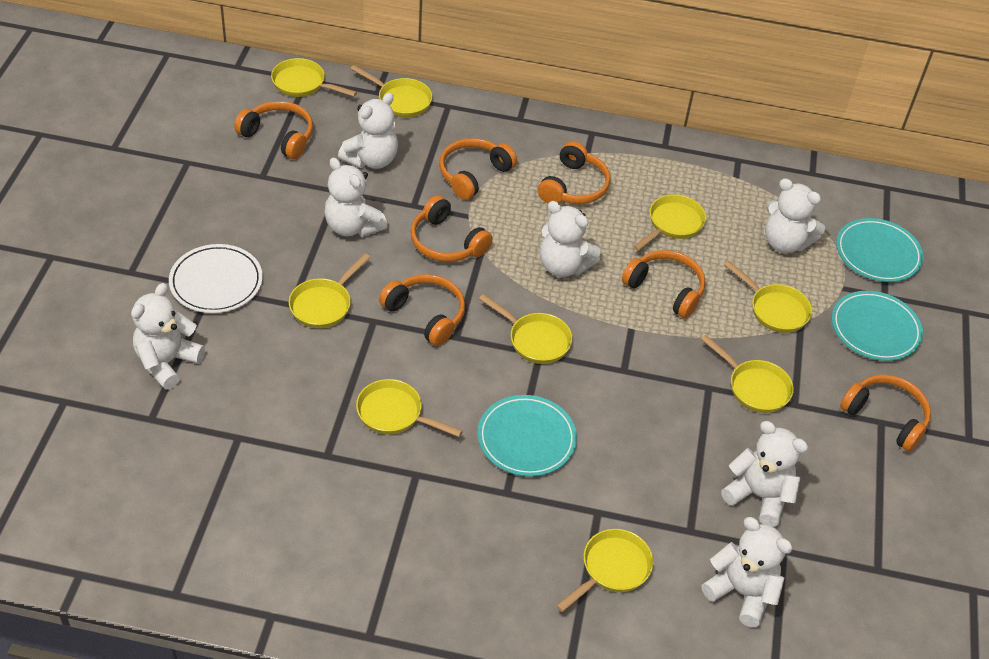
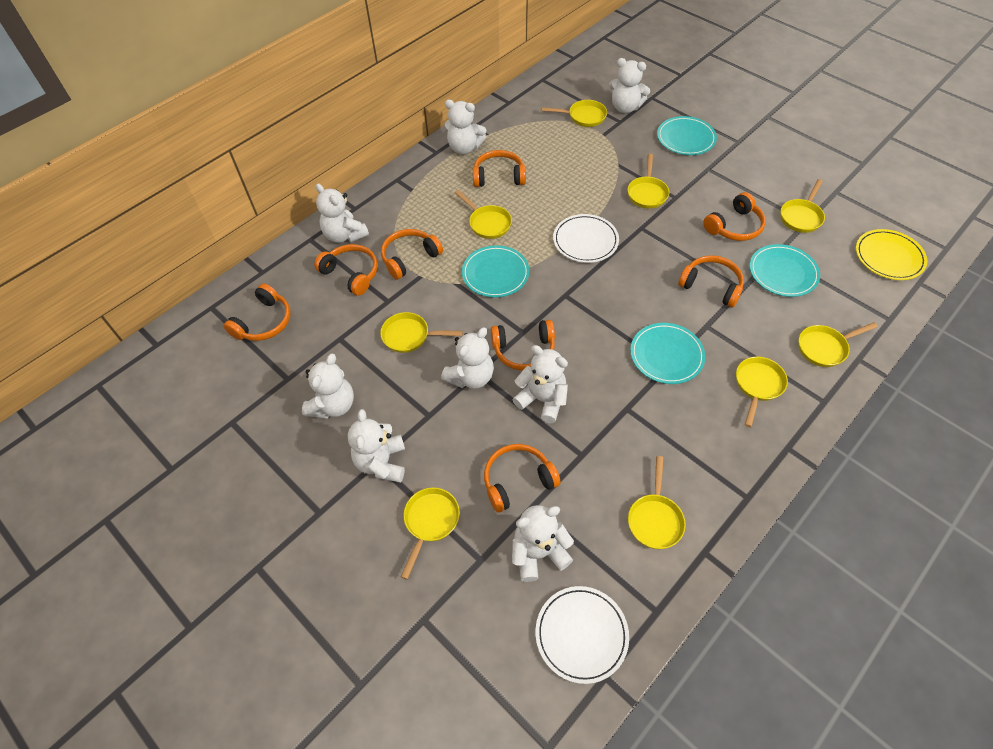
orange headphones: [234,101,313,159] [379,274,465,346] [410,195,493,262] [439,138,517,200] [538,141,610,204] [622,250,706,318] [840,375,931,452] = 7 -> [223,283,290,341] [314,244,378,296] [381,229,443,280] [473,150,526,187] [484,444,561,512] [491,320,555,371] [678,255,744,307] [703,192,766,241] = 8
turquoise plate: [478,395,577,477] [832,291,923,361] [836,218,923,282] = 3 -> [462,245,530,298] [630,323,705,384] [657,116,717,155] [749,244,820,297] = 4
white plate: [169,244,263,313] = 1 -> [535,586,629,684] [553,214,619,263] = 2
white teddy bear: [131,283,205,390] [324,157,387,237] [338,93,398,169] [540,201,600,277] [702,517,793,627] [721,421,808,527] [765,178,825,253] = 7 -> [302,354,354,419] [316,183,369,243] [348,409,405,483] [441,327,494,389] [444,100,486,154] [512,345,568,423] [512,505,574,582] [609,58,650,113] = 8
yellow plate: none = 0 -> [856,229,927,280] = 1

